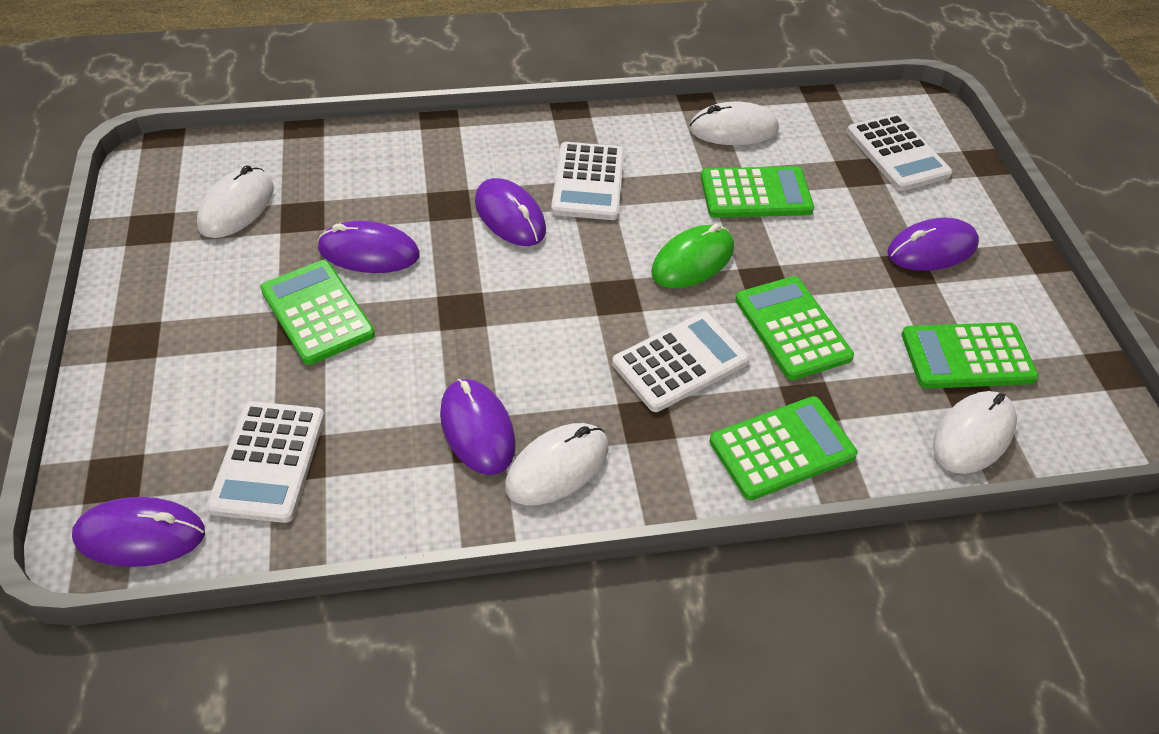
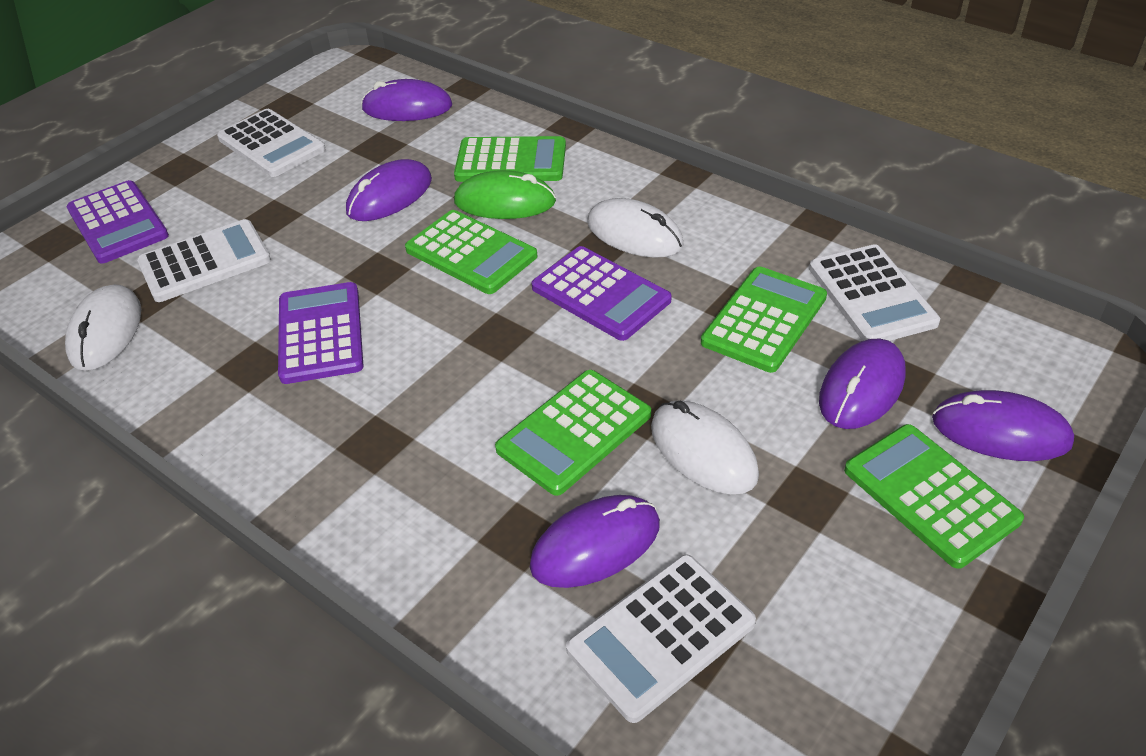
purple calculator: none = 0 -> [67,180,169,263] [278,282,363,384] [532,246,672,341] = 3
white mouse: [197,165,274,238] [505,423,609,505] [689,102,779,145] [933,391,1017,474] = 4 -> [65,284,141,371] [588,198,684,258] [651,400,759,494] = 3

